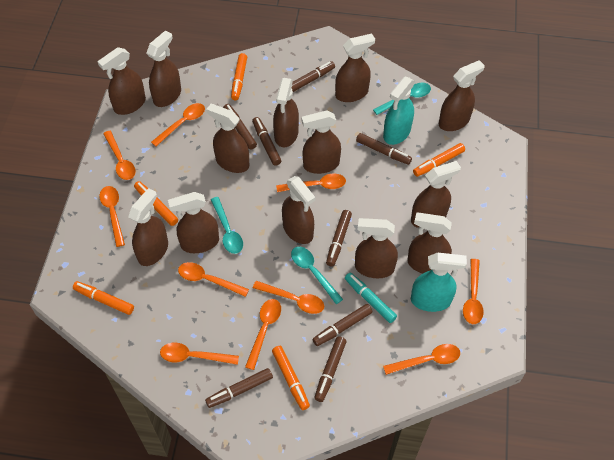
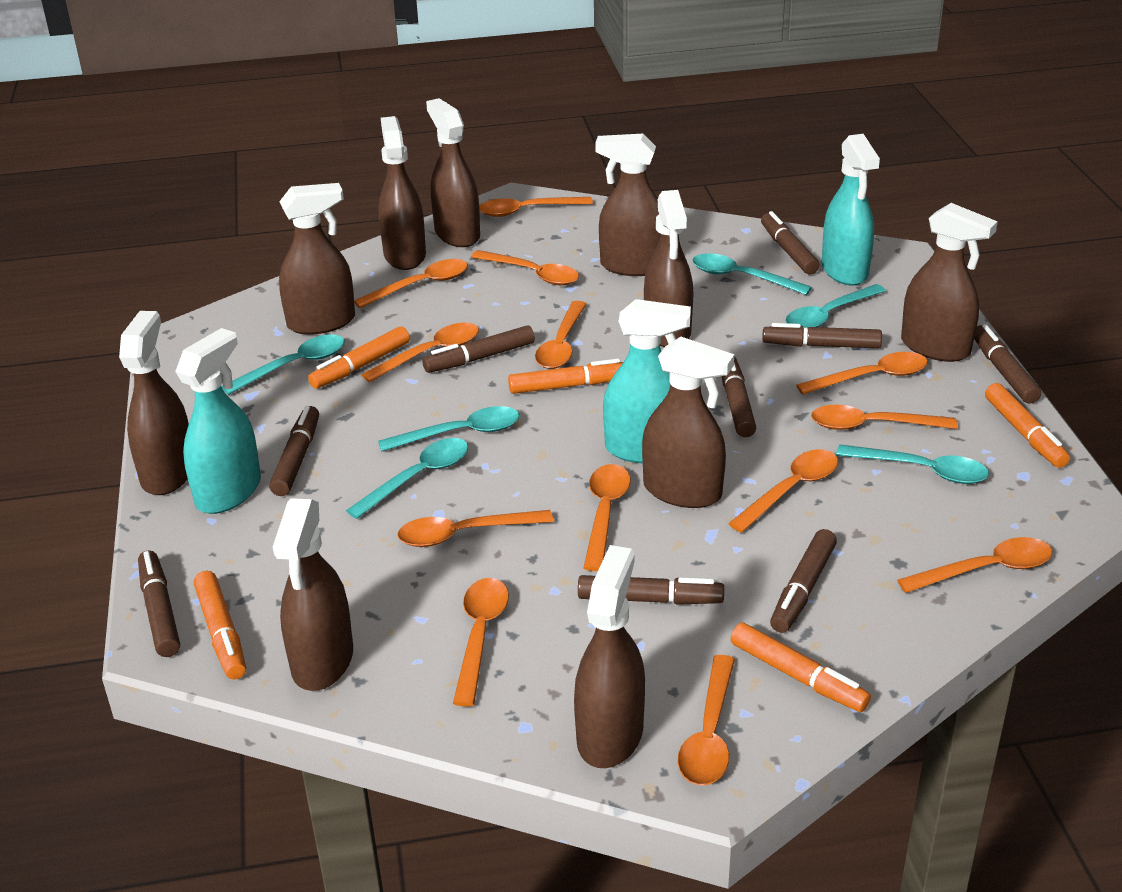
brown marker: [205,368,273,408] [223,104,257,150] [252,117,281,166] [291,61,335,92] [313,304,372,346] [314,336,347,402] [326,210,352,267] [356,133,412,165] = 8 -> [138,550,180,657] [269,406,319,496] [422,325,535,373] [578,575,724,605] [722,356,756,437] [761,211,820,274] [762,323,882,348] [770,529,837,633] [974,324,1041,404] = 9
brown spray bottle: [97,47,146,115] [128,188,168,266] [146,30,181,107] [168,192,219,253] [206,104,249,173] [273,78,299,147] [282,176,315,244] [302,110,341,174] [335,34,375,102] [355,218,398,278] [408,213,452,273] [411,161,461,228] [439,60,485,131] = 13 -> [119,311,189,495] [273,498,353,691] [279,183,355,335] [378,116,426,270] [426,98,480,247] [574,545,645,768] [595,134,661,276] [642,336,734,508] [644,190,693,347] [901,203,998,362] = 10
orange spoon: [99,186,125,247] [103,131,136,180] [151,103,205,146] [160,343,239,365] [178,262,249,297] [245,299,281,370] [253,281,324,314] [276,174,346,192] [383,344,460,375] [463,259,484,324] = 10 -> [354,259,468,308] [361,322,479,383] [397,510,553,547] [453,578,509,707] [471,250,579,285] [479,197,593,217] [535,301,587,369] [583,464,630,571] [678,655,735,785] [728,449,838,533] [796,352,928,395] [811,404,958,430] [897,537,1052,593] = 13
turquoise marker: [345,273,397,323] = 1 -> none = 0
turquoise spoon: [211,197,243,254] [291,247,343,304] [373,83,431,115] = 3 -> [221,334,345,395] [346,438,468,519] [378,406,519,452] [692,253,812,295] [785,284,886,328] [836,444,989,484] = 6
turquoise spray bottle: [383,77,415,145] [411,253,467,312] = 2 -> [175,328,261,514] [603,299,691,463] [822,134,880,285] = 3

